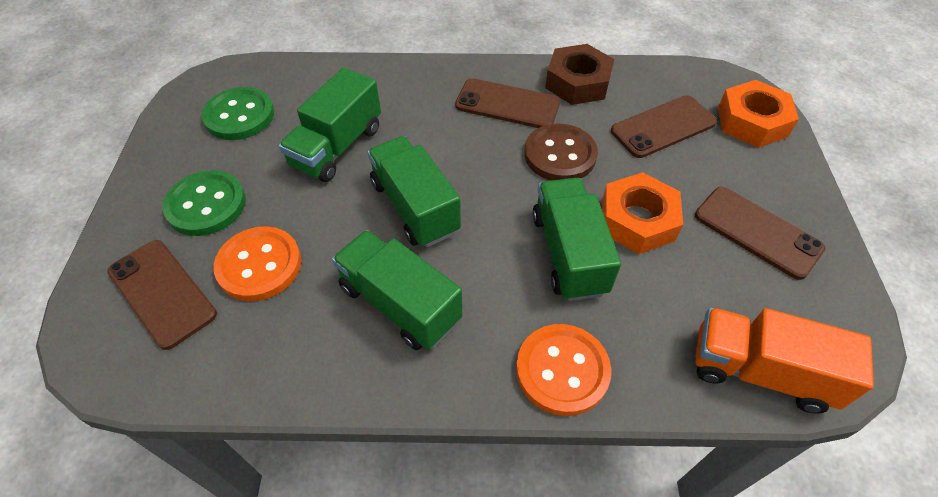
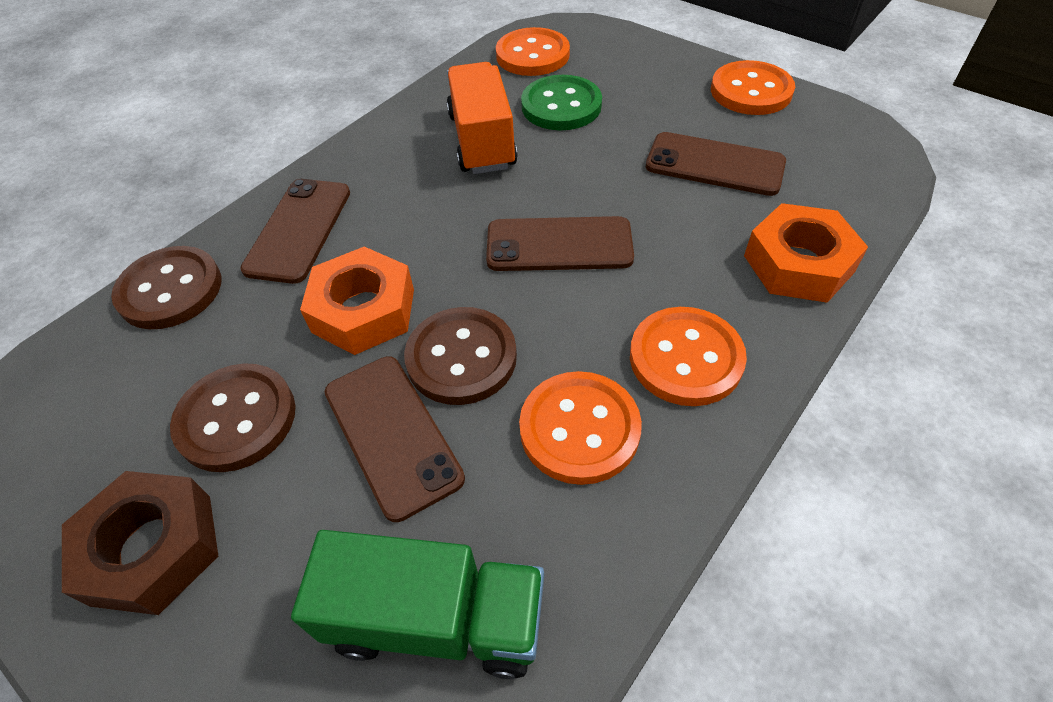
brown button: [524,124,598,181] = 1 -> [111,246,222,329] [170,363,296,472] [404,307,517,405] = 3
green button: [162,170,246,236] [201,87,274,140] = 2 -> [521,75,602,130] = 1
green truck: [279,68,381,182] [332,230,462,350] [367,136,461,247] [532,178,621,301] = 4 -> [291,530,544,679] = 1
orange button: [214,226,301,301] [516,324,611,416] = 2 -> [496,27,570,76] [519,371,642,485] [630,307,747,406] [711,60,795,115] = 4

